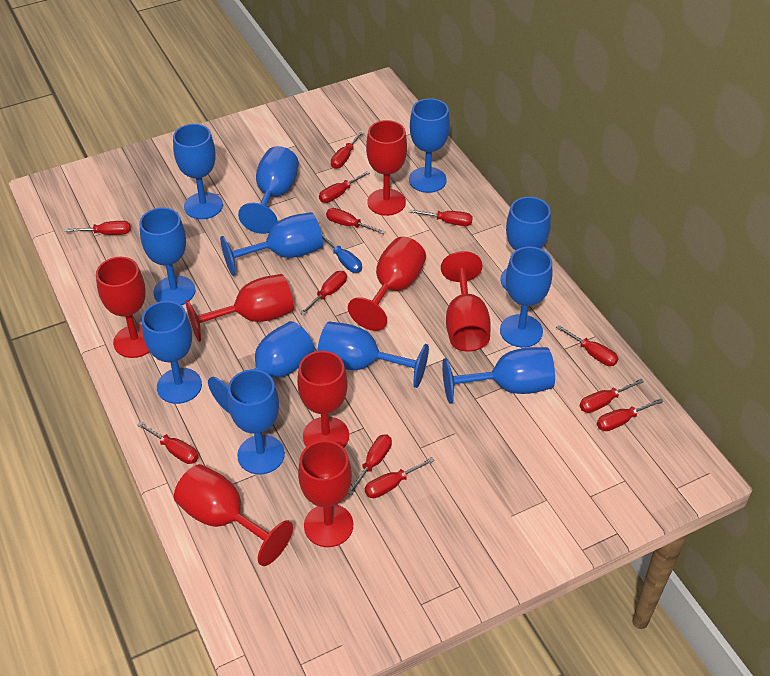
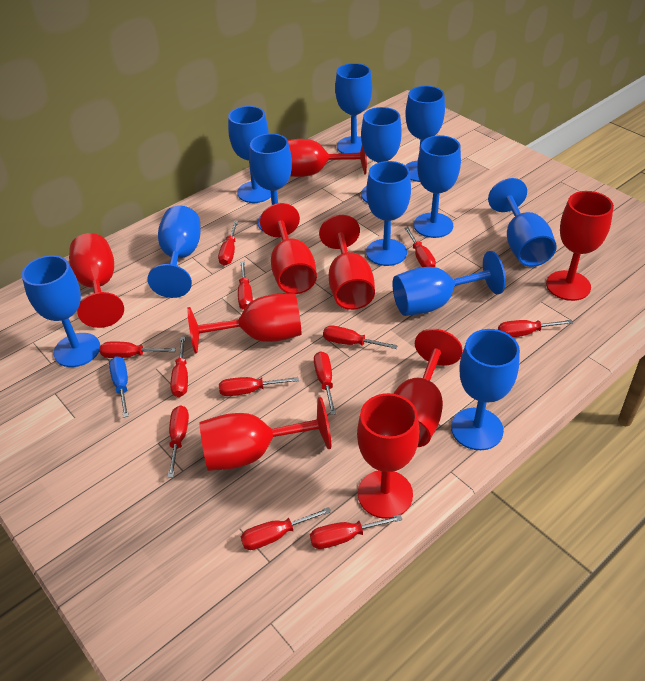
red goblet: [96,257,150,358] [174,464,293,566] [186,274,294,342] [297,351,349,448] [298,440,353,547] [348,237,426,331] [366,120,407,216] [441,251,491,352] = 8 -> [69,233,124,328] [187,293,301,353] [199,397,331,471] [260,203,317,294] [288,139,367,177] [319,215,375,310] [357,393,419,519] [393,329,463,447] [546,191,614,301] = 9

